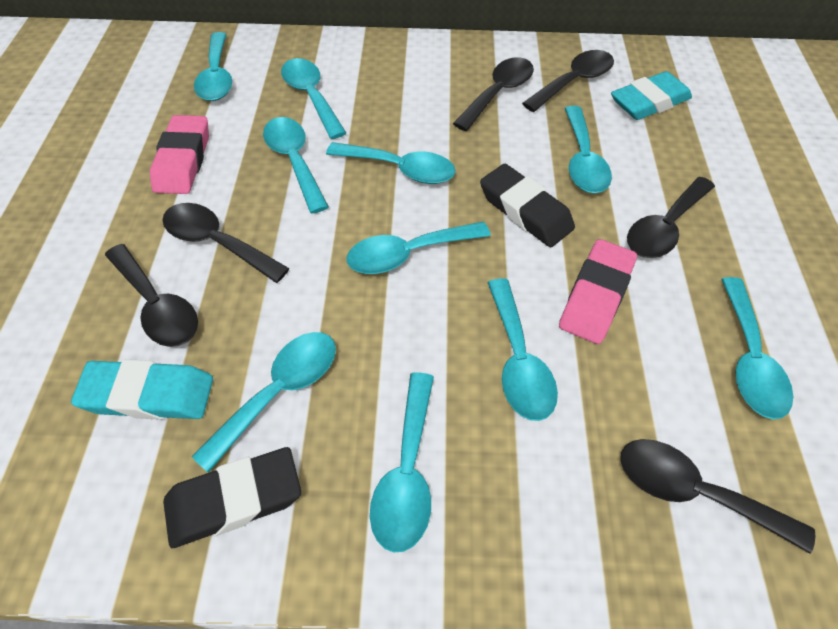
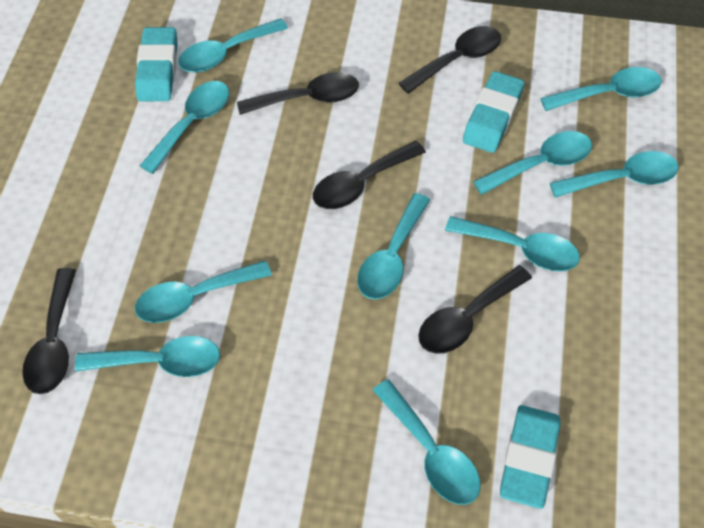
black eraser: [163,447,301,548] [480,164,575,247] = 2 -> none = 0
black spoon: [105,244,198,347] [162,203,290,283] [453,57,534,131] [522,50,614,112] [620,439,815,554] [627,177,715,258] = 6 -> [22,268,76,394] [237,72,359,115] [313,141,426,209] [399,26,501,94] [418,265,532,354] = 5
pink eraser: [150,115,209,194] [559,239,637,344] = 2 -> none = 0
turquoise eraser: [71,359,213,420] [611,71,692,120] = 2 -> [135,27,178,101] [463,71,524,153] [500,405,561,509] = 3

